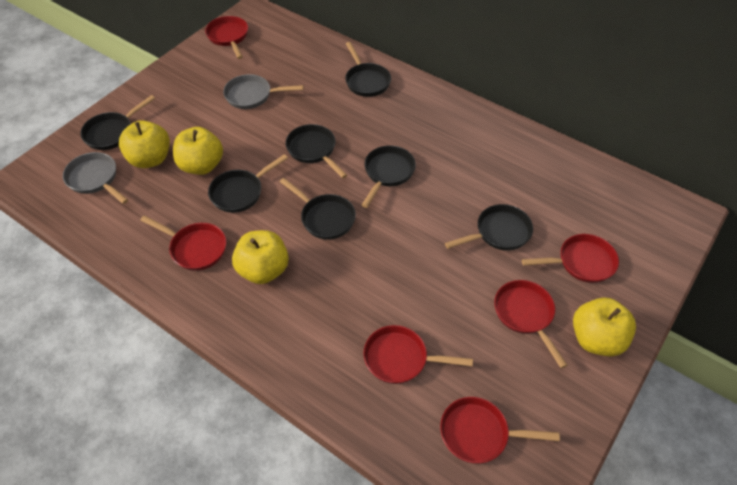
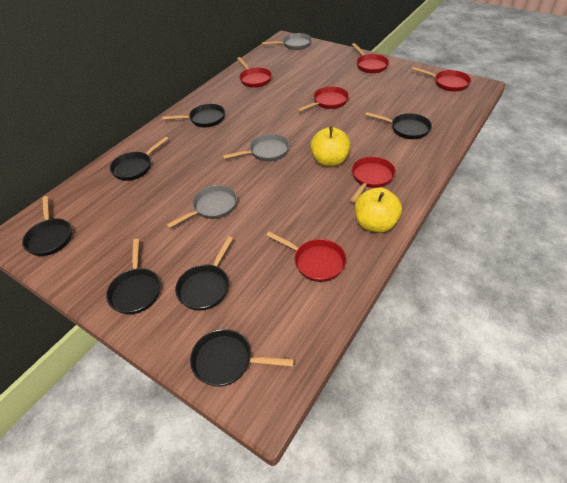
grey pan: [63,152,128,204] [223,74,303,109] = 2 -> [166,185,237,228] [223,134,289,161] [262,33,312,50] = 3
yellow apple: [119,120,170,168] [173,127,223,175] [232,230,289,284] [573,298,636,357] = 4 -> [310,127,351,167] [355,187,402,233] = 2

